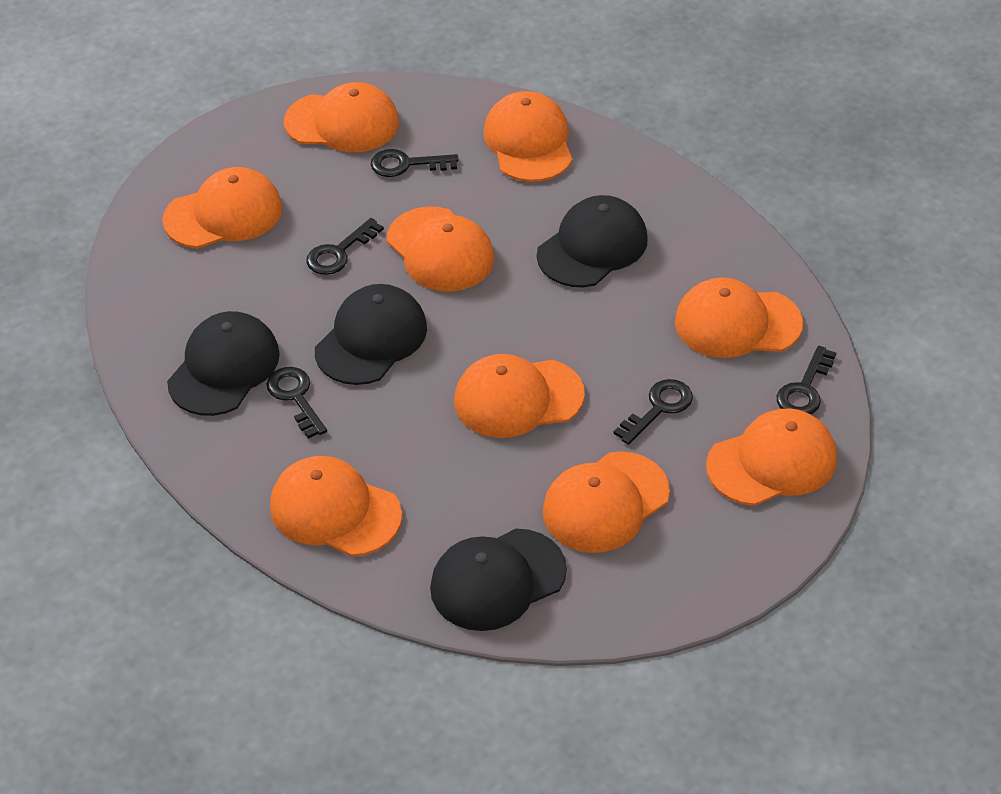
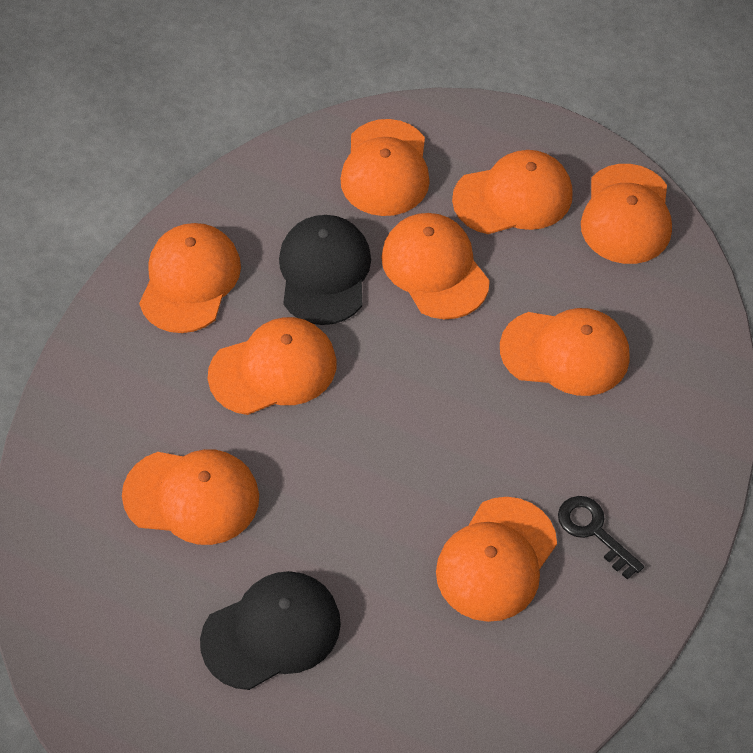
black cap: [167,311,280,416] [315,284,427,385] [430,528,567,631] [537,195,648,287] = 4 -> [200,571,341,690] [279,215,371,325] = 2
black key: [267,367,327,438] [306,218,384,275] [371,149,459,177] [613,379,693,445] [777,346,836,414] = 5 -> [558,496,644,580] = 1

